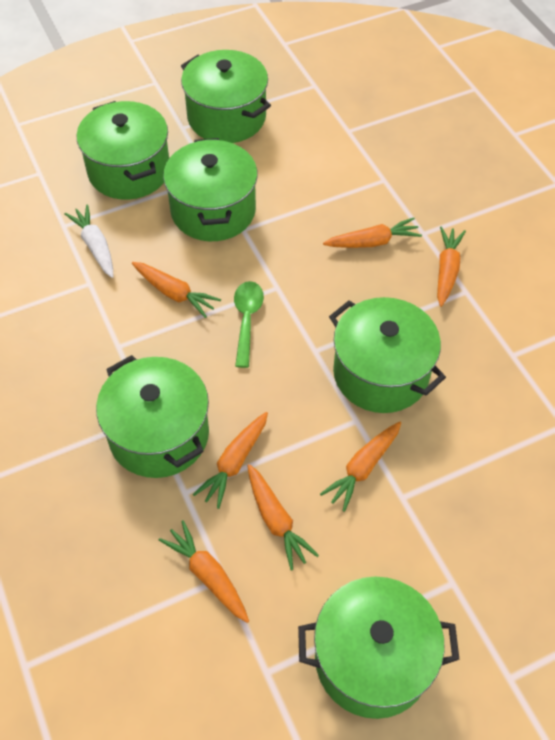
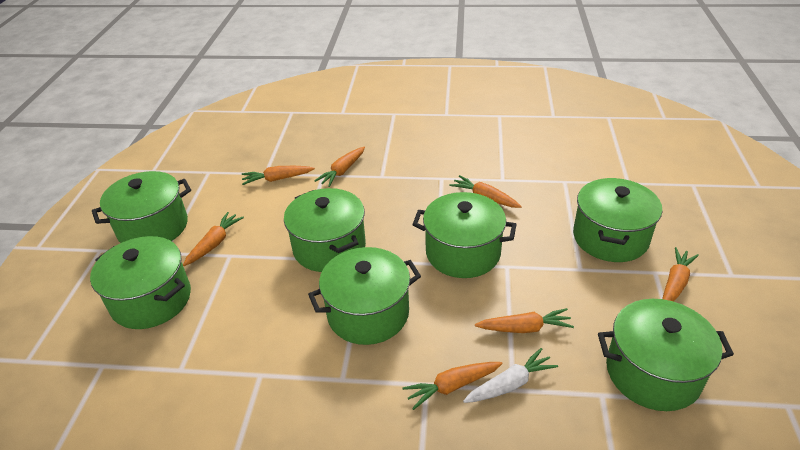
green pot: [77,101,169,200] [96,355,209,478] [163,138,258,241] [181,50,271,143] [298,577,460,719] [329,297,446,413] = 6 -> [90,236,191,329] [92,171,191,243] [284,188,366,272] [308,247,421,345] [412,192,517,278] [573,178,662,262] [598,299,734,411] = 7
green spoon: [234,281,264,368] = 1 -> none = 0

